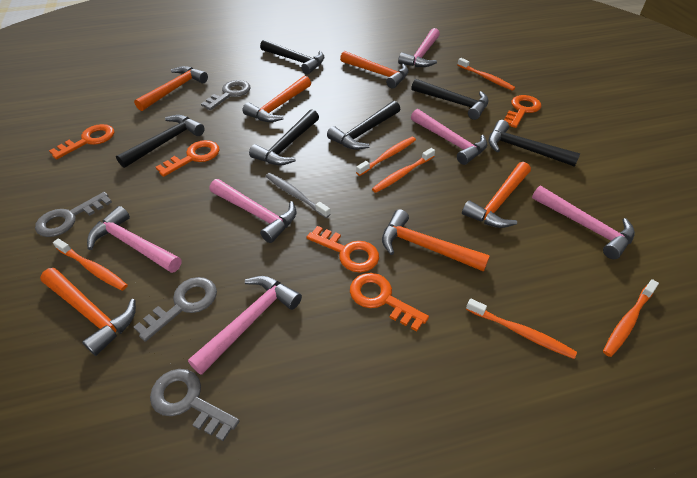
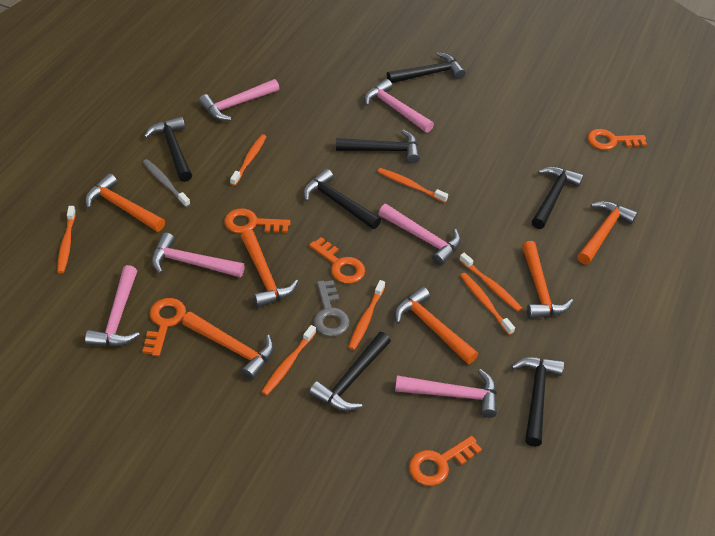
black hammer: [116,115,205,168] [249,109,319,165] [260,39,325,74] [327,101,400,150] [411,79,489,120] [488,120,580,167] = 6 -> [144,117,192,182] [303,169,381,229] [309,332,391,411] [336,130,420,164] [387,52,465,83] [511,357,564,447] [532,166,584,229] = 7
grey key: [35,192,112,237] [134,277,217,342] [150,369,239,441] [201,80,250,110] = 4 -> [314,280,350,336] = 1
orange toothbrush: [53,239,128,291] [356,137,416,176] [372,148,435,193] [457,58,515,91] [466,299,577,359] [603,279,659,357] = 6 -> [57,206,76,273] [230,134,267,186] [262,325,316,395] [348,280,385,350] [377,168,448,203] [459,253,522,312] [460,273,515,335] = 7

